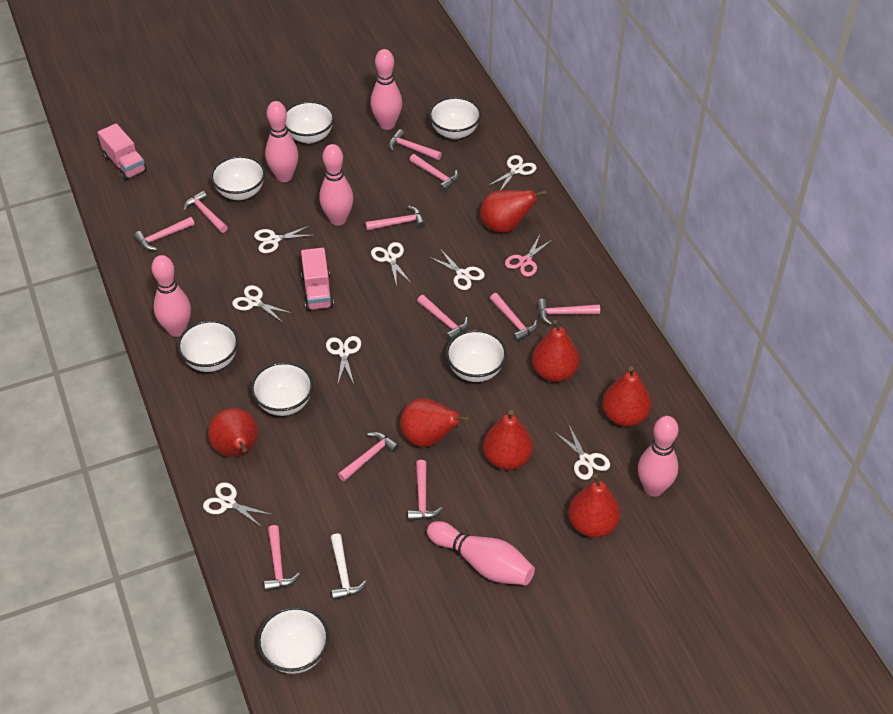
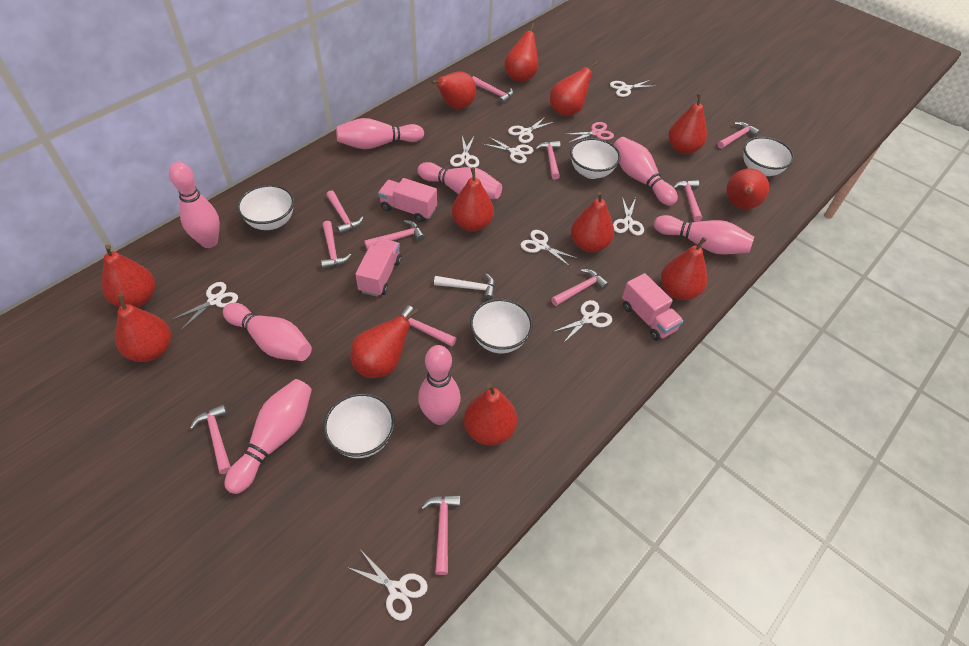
pink bowling pin: [152,255,191,337] [265,101,298,182] [319,144,353,226] [371,49,402,130] [427,521,535,585] [638,416,679,497] = 6 -> [169,162,220,248] [223,303,312,361] [224,379,312,494] [336,118,424,149] [417,162,502,199] [418,345,461,425] [614,137,678,206] [654,215,754,255] = 8
pink truck: [98,123,147,180] [301,248,334,311] = 2 -> [355,238,401,297] [378,178,437,222] [622,273,683,341] = 3
red pear: [208,408,258,457] [400,398,470,447] [480,190,547,233] [483,410,533,470] [532,320,579,382] [568,474,621,538] [602,366,651,427] = 7 -> [102,244,155,308] [115,294,171,362] [351,308,419,378] [431,71,476,109] [452,167,494,232] [464,383,517,446] [505,23,538,82] [550,61,598,116] [571,191,614,253] [661,237,708,300] [669,93,707,154] [726,169,769,209] = 12
white bowl: [177,320,239,372] [211,156,265,200] [251,362,313,416] [257,607,329,674] [285,101,334,144] [429,97,481,139] [446,330,507,382] = 7 -> [237,185,294,230] [323,393,395,458] [470,298,533,353] [570,138,621,179] [743,136,794,176] = 5
white scissors: [203,482,272,528] [232,285,291,323] [254,225,314,253] [326,336,361,386] [371,242,411,286] [430,249,485,290] [488,155,537,190] [555,425,610,480] = 8 -> [171,282,238,330] [347,552,428,621] [450,135,479,168] [483,136,534,163] [508,117,554,143] [520,230,579,267] [553,300,612,343] [610,80,655,97] [613,197,644,236] = 9

